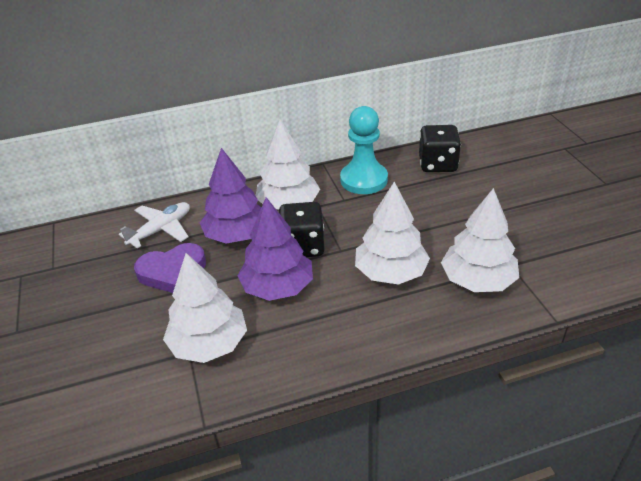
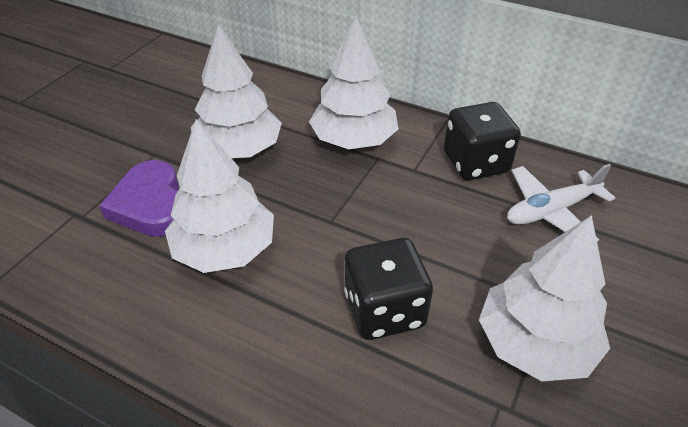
purple tree: [200,148,261,244] [237,197,313,301] = 2 -> none = 0
turquoise pawn: [340,106,388,194] = 1 -> none = 0

